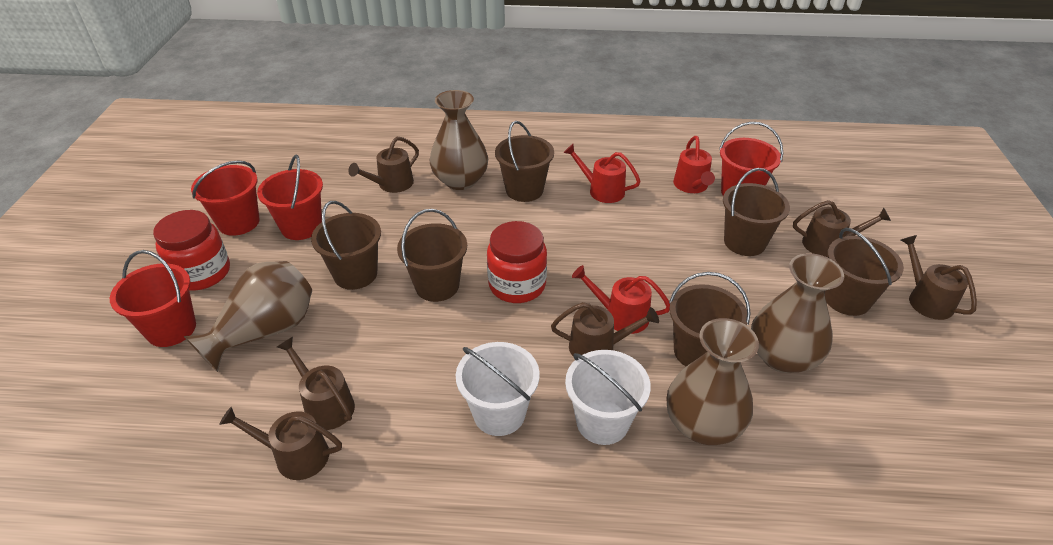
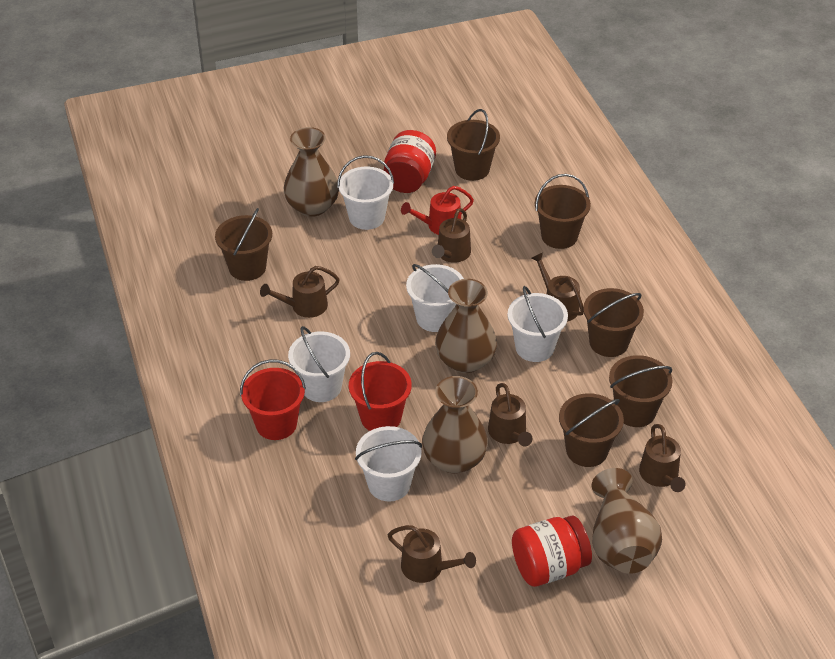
red bucket: [110,250,196,347] [191,160,259,236] [257,155,323,240] [719,122,783,196] = 4 -> [240,359,306,440] [349,352,412,431] = 2
red watering can: [563,144,641,203] [572,265,670,334] [673,136,715,193] = 3 -> [401,186,474,235] = 1
white bucket: [456,342,540,436] [565,350,651,445] = 2 -> [288,326,350,402] [337,155,394,230] [355,426,422,501] [406,264,464,332] [508,286,568,362] = 5

